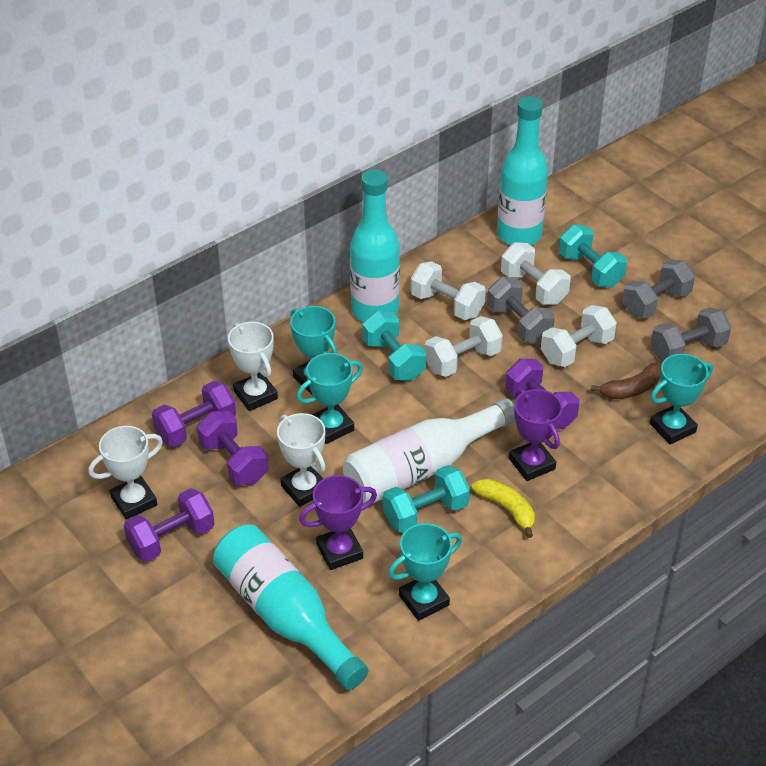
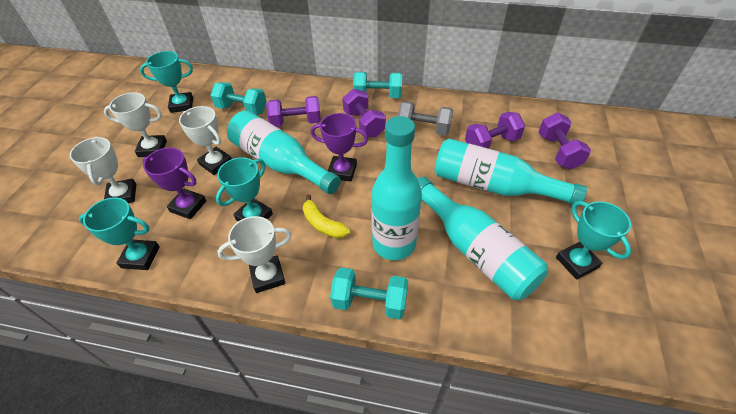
brown banana: [591,363,661,399] = 1 -> none = 0
grey dumbbell: [487,277,555,344] [622,259,695,319] [651,307,731,361] = 3 -> [398,101,453,136] = 1
turquoise bottle: [213,524,368,690] [350,170,400,322] [497,96,548,246] = 3 -> [227,111,341,194] [371,116,422,260] [418,177,548,300] [435,138,587,206] = 4
white bottle: [343,398,515,503] = 1 -> none = 0
white dumbbell: [410,261,486,320] [425,316,503,377] [501,242,571,305] [541,305,617,367] = 4 -> none = 0
white trophy: [88,426,163,520] [228,322,278,411] [277,413,325,507] = 3 -> [70,136,136,203] [104,92,167,157] [179,106,232,175] [217,216,292,293] = 4

